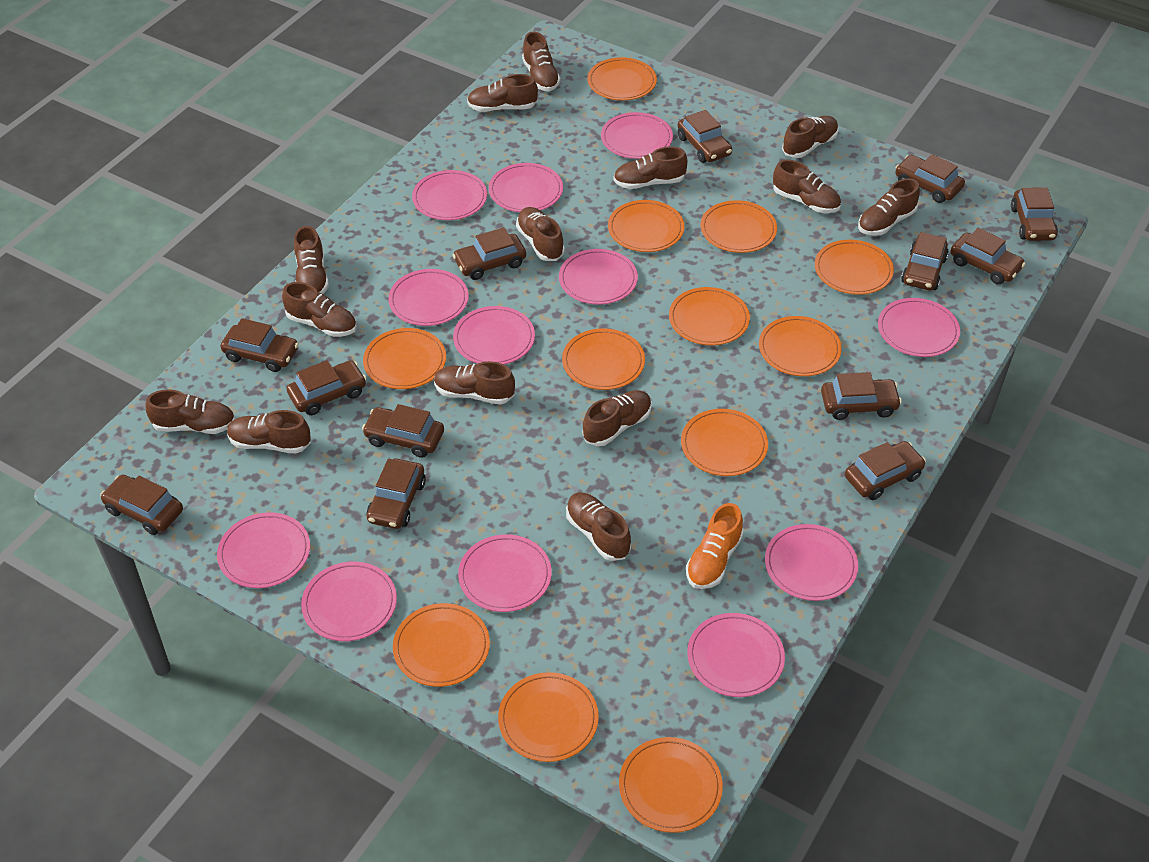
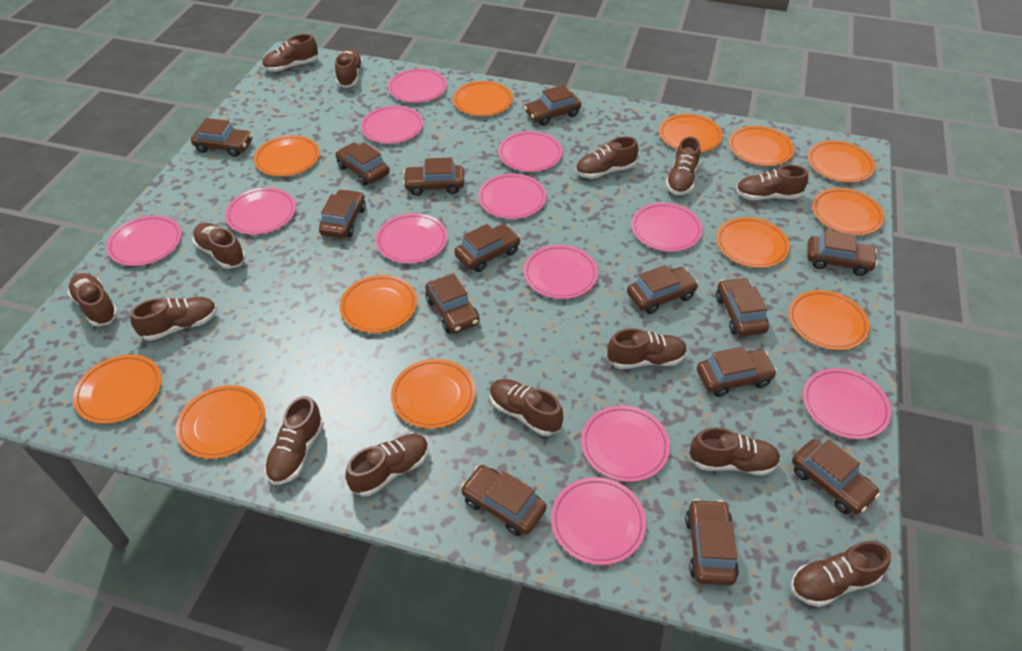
brown car: [100,474,183,535] [221,318,299,372] [287,360,367,415] [362,404,444,458] [367,458,426,529] [453,227,526,280] [678,110,732,163] [821,372,902,420] [845,441,926,500] [895,154,965,203] [901,232,949,290] [951,228,1025,284] [1011,187,1058,241] = 13 -> [191,118,253,157] [319,189,366,238] [335,142,390,186] [403,158,464,196] [425,273,480,334] [454,224,521,272] [461,465,547,536] [524,85,581,126] [627,265,698,314] [685,499,739,586] [697,346,777,397] [716,277,769,336] [792,439,880,514] [807,230,878,276] = 14
orange shoe: [686,503,743,589] = 1 -> none = 0

